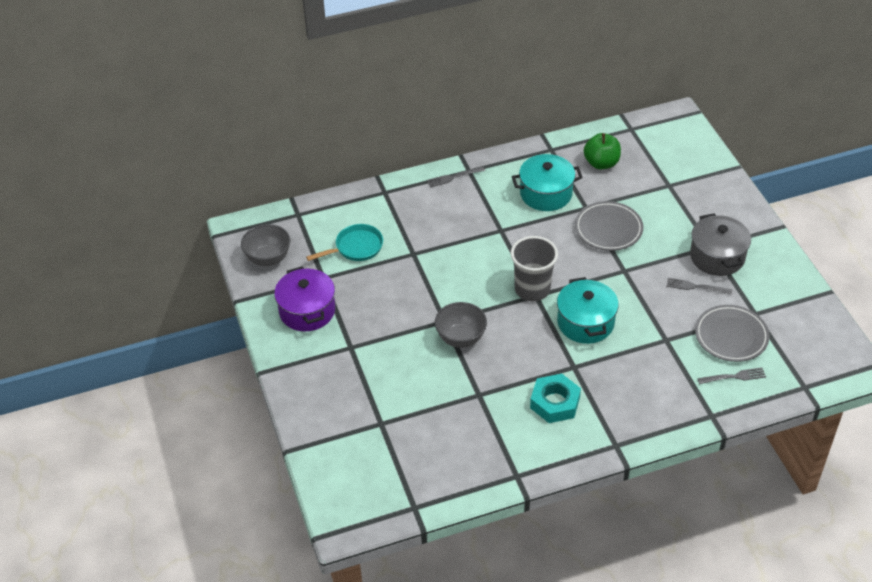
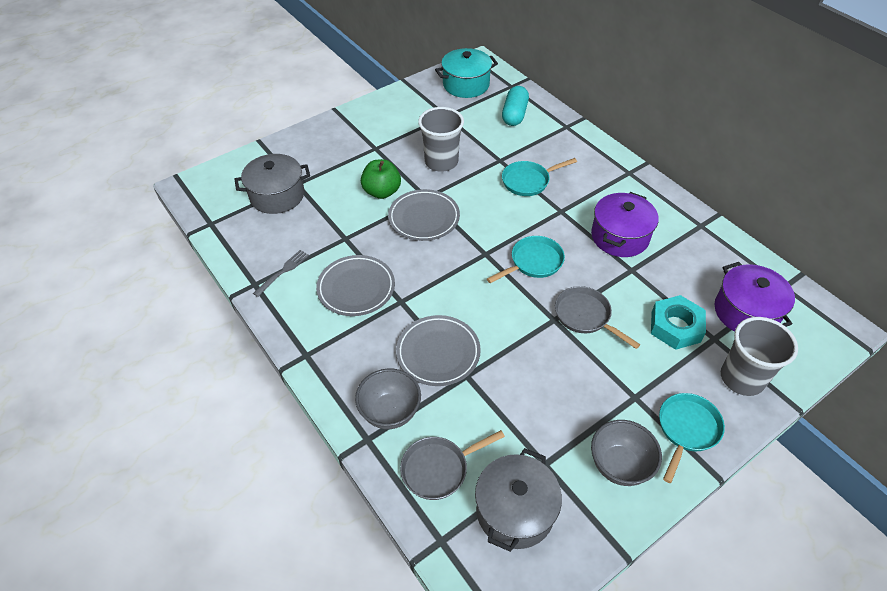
grey cup: [511,236,558,301] = 1 -> [418,107,464,172] [721,317,798,396] = 2
grey fork: [427,167,485,188] [667,278,732,294] [697,368,766,384] = 3 -> [253,250,309,297] = 1
grey pan: none = 0 -> [400,430,505,500] [555,286,640,349] = 2
grey plate: [575,201,643,251] [695,305,770,362] = 2 -> [316,255,395,316] [388,189,460,241] [396,315,481,386] = 3
grey pot: [690,213,751,276] = 1 -> [234,154,310,214] [475,448,562,552] = 2
purple pot: [274,266,335,332] = 1 -> [591,192,659,257] [714,262,795,332] = 2
turquoise capsule: none = 0 -> [502,86,529,126] = 1
turquoise pan: [306,224,383,261] = 1 -> [487,236,565,283] [502,158,577,196] [659,393,725,483] = 3
turquoise pot: [512,154,583,211] [557,277,619,344] = 2 -> [435,48,498,98] = 1

